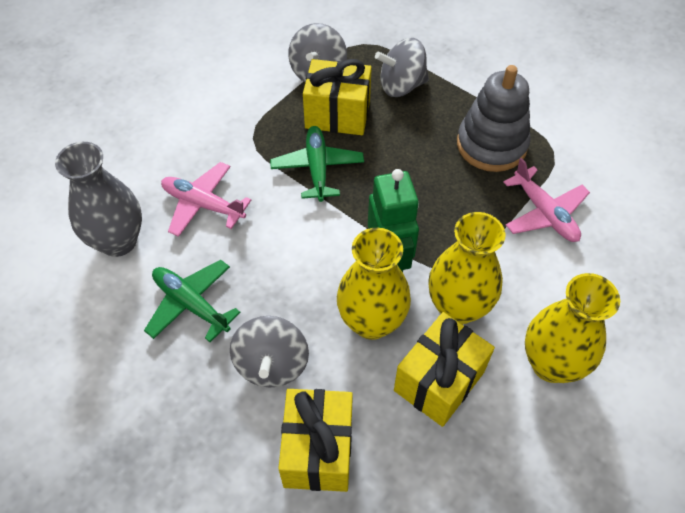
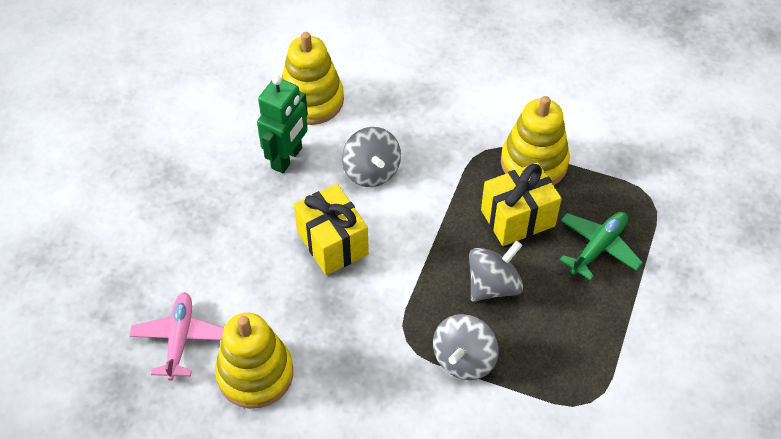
green plane: [144,260,241,342] [270,126,364,202] = 2 -> [560,212,643,281] = 1
grey stacking toy: [457,65,531,172] = 1 -> none = 0
grey vase: [55,142,142,257] = 1 -> none = 0
pink plane: [161,162,251,237] [504,158,590,242] = 2 -> [130,292,224,381] = 1
yellow gift: [278,389,353,492] [303,59,372,135] [394,312,495,427] = 3 -> [294,184,369,275] [481,162,562,246] = 2
yellow stacking toy: none = 0 -> [215,313,293,409] [281,32,344,125] [501,96,570,185] = 3
yellow vase: [337,228,411,340] [428,212,506,325] [525,273,620,383] = 3 -> none = 0

